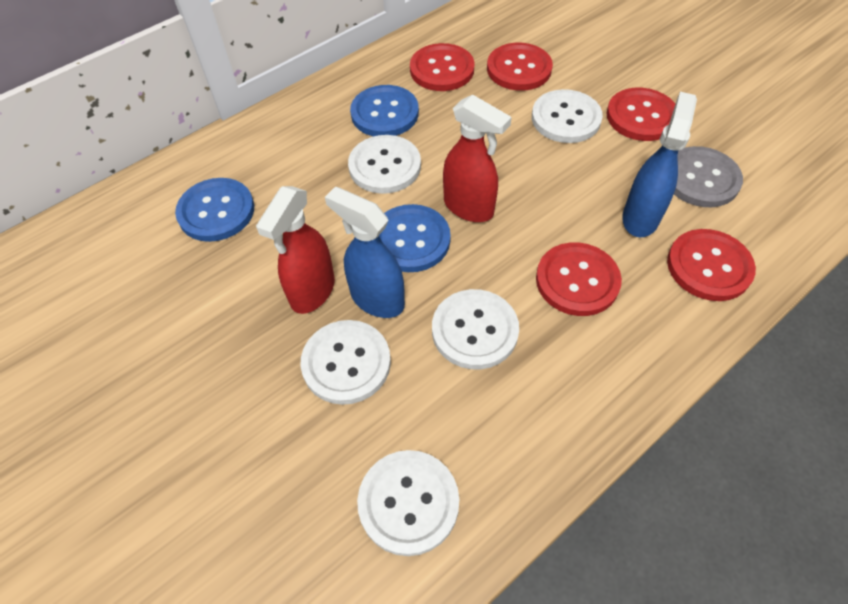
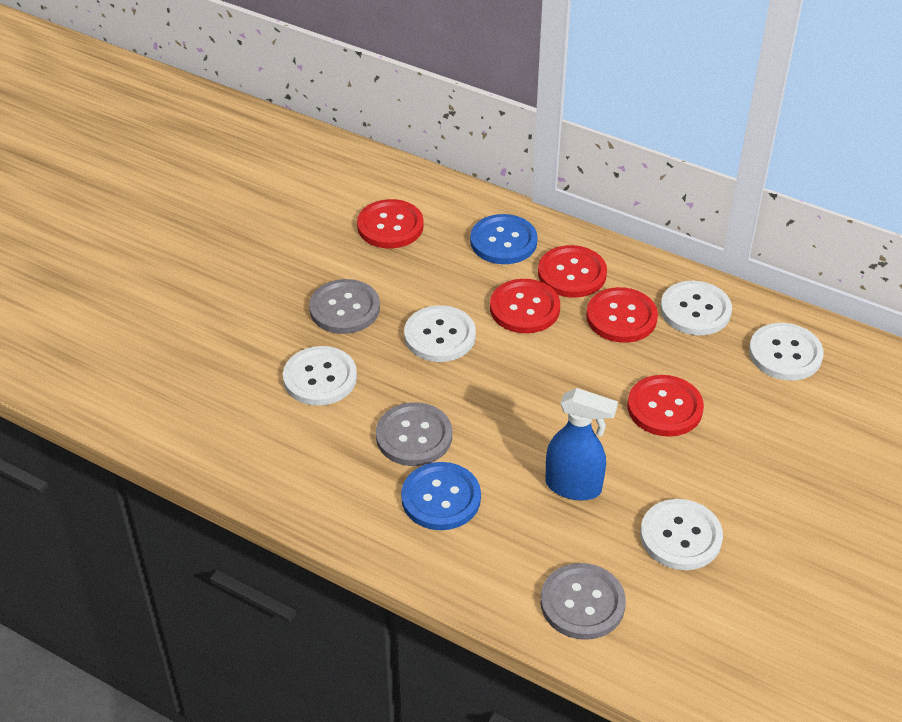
blue button: [175,178,254,242] [350,85,419,136] [379,204,451,272] = 3 -> [401,462,481,530] [470,214,538,264] = 2
blue spray bottle: [325,187,405,318] [622,92,697,238] = 2 -> [545,388,618,501] = 1
grey button: [674,146,743,207] = 1 -> [309,279,380,334] [376,402,452,466] [541,563,626,640] = 3
red spray bottle: [256,186,335,314] [443,94,512,222] = 2 -> none = 0

